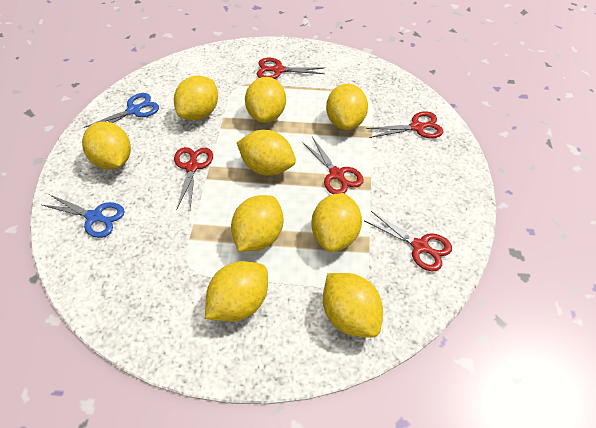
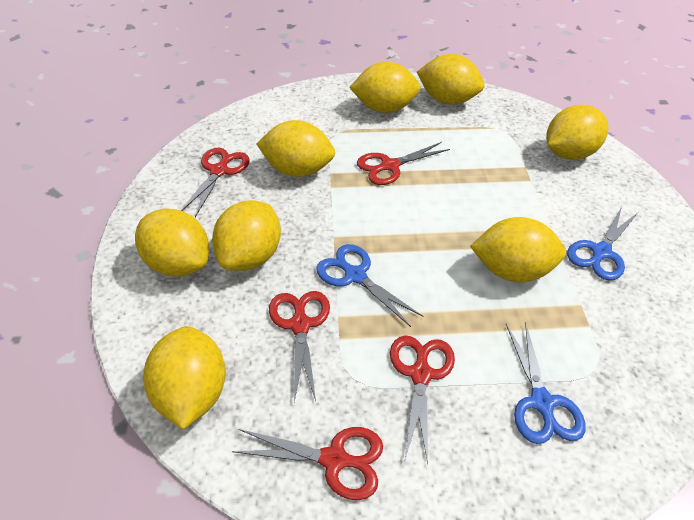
blue scissors: [42,194,125,238] [84,93,159,128] = 2 -> [316,244,423,327] [506,321,586,444] [567,207,638,281] = 3
yellow lemon: [82,121,131,170] [174,76,218,120] [205,261,268,322] [231,195,283,252] [237,130,296,176] [245,77,286,123] [312,193,362,252] [323,273,383,338] [326,84,368,130] = 9 -> [135,209,209,277] [143,326,226,430] [212,200,281,271] [257,120,335,177] [349,62,421,113] [417,54,485,105] [470,217,566,282] [546,105,609,160] = 8

